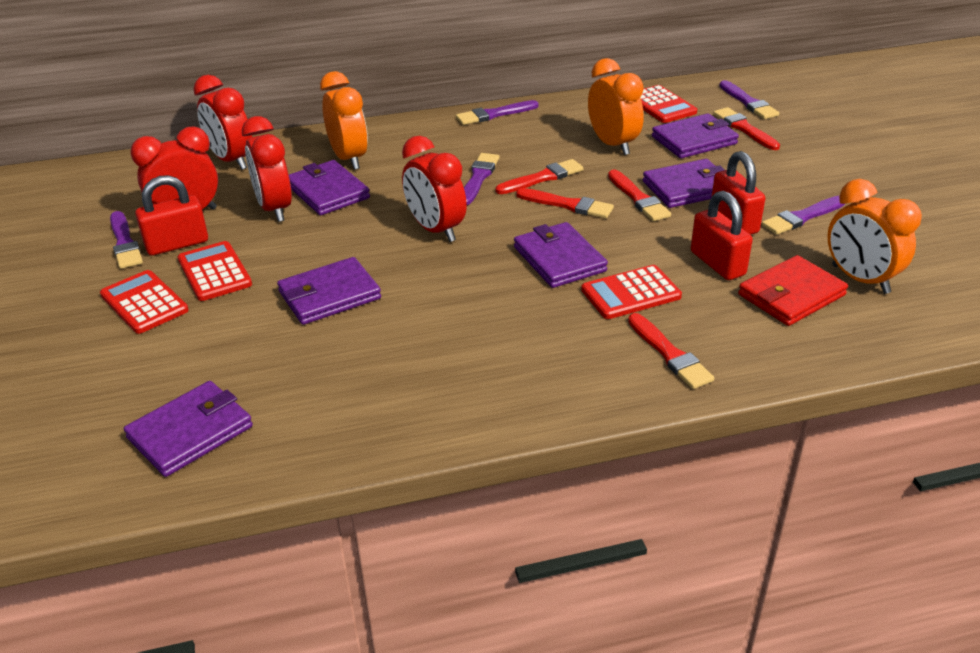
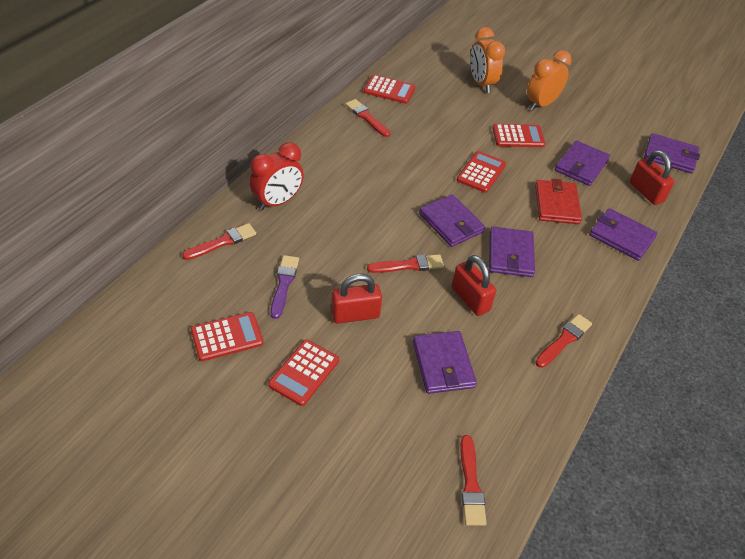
orange clock: [320,71,368,170] [588,58,644,155] [827,179,922,294] = 3 -> [470,27,505,93] [527,50,572,111] = 2
purple brush: [110,211,143,269] [456,100,539,125] [464,153,499,205] [720,80,779,119] [762,196,845,235] = 5 -> [270,255,299,319] = 1
red calculator: [100,270,189,334] [178,241,252,301] [581,265,682,319] [640,85,697,123] = 4 -> [191,312,264,361] [268,340,339,406] [364,75,415,104] [457,151,506,193] [492,124,545,147] = 5
red clock: [130,126,218,210] [193,75,252,170] [242,116,292,222] [402,136,467,242] = 4 -> [250,142,304,210] = 1

